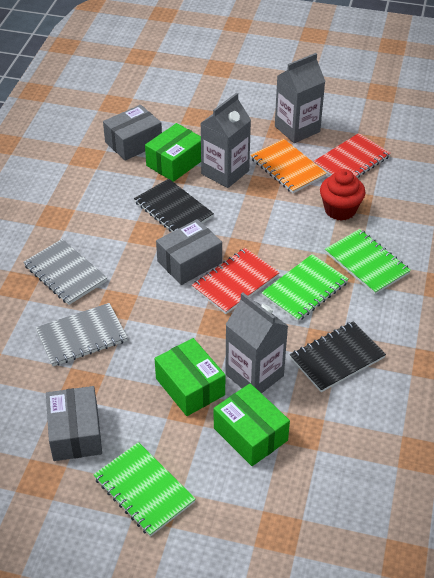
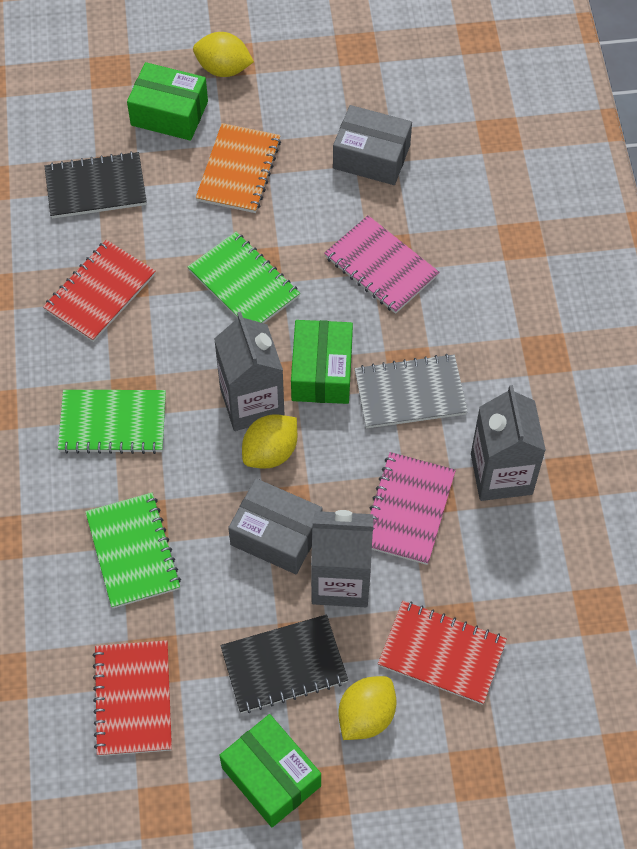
grey box: [46,386,102,461] [103,105,162,161] [156,219,222,285] = 3 -> [228,478,323,574] [333,105,412,185] = 2
grey notebook: [24,239,107,305] [35,303,128,366] = 2 -> [355,354,468,428] = 1
pink notebook: none = 0 -> [324,215,439,314] [370,452,456,565] = 2
red cupcake: [320,169,365,221] = 1 -> none = 0
red notebook: [192,248,280,314] [313,133,391,178] = 2 -> [43,240,156,342] [92,640,172,756] [378,601,507,705] = 3
yellow lemon: none = 0 -> [193,32,254,77] [242,414,297,469] [338,676,396,740] = 3

